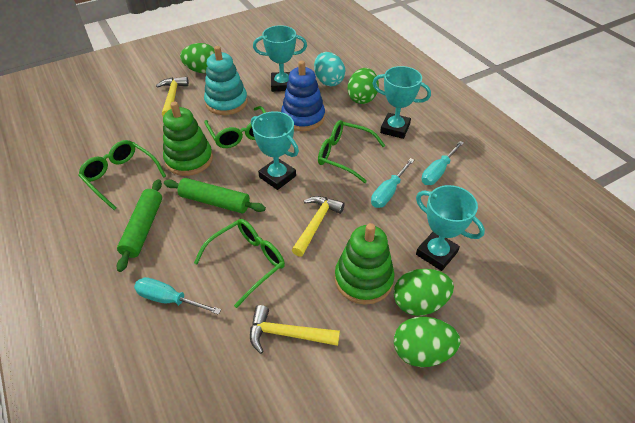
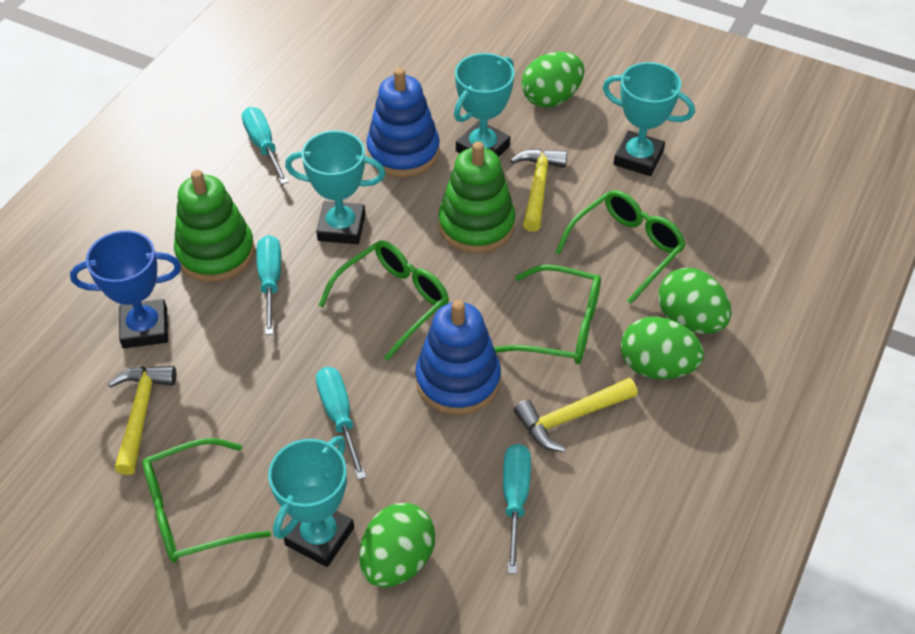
blue stacking toy: [281,61,325,131] = 1 -> [366,68,440,177] [415,300,501,415] = 2
blue trophy: none = 0 -> [70,230,181,348] = 1
green rolling pin: [117,179,162,272] [164,178,266,213] = 2 -> none = 0
turquoise egg: [314,52,345,86] = 1 -> none = 0
turquoise screwdriver: [134,277,221,315] [371,158,414,208] [421,141,464,185] = 3 -> [242,107,288,184] [257,235,281,335] [316,367,366,480] [503,444,531,574] = 4
turquoise stacking toy: [204,46,248,115] = 1 -> none = 0

